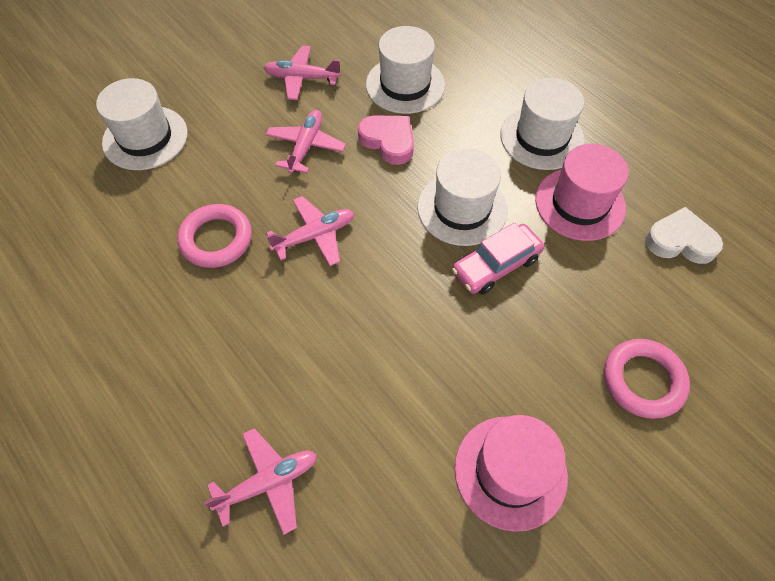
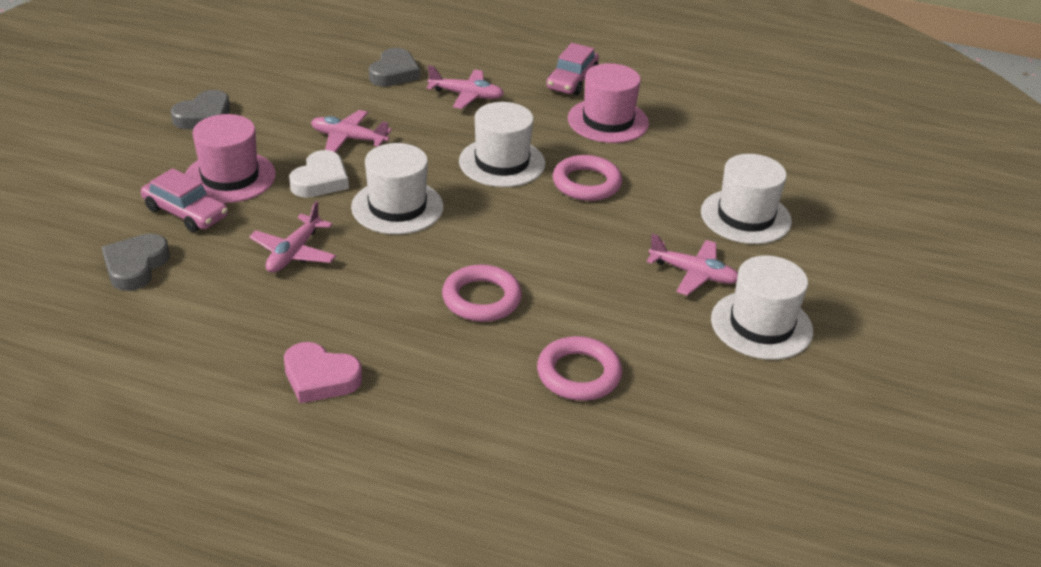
grey heart: none = 0 -> [102,234,170,291] [171,90,230,129] [369,48,420,86] = 3
pink car: [452,222,544,295] = 1 -> [141,168,228,232] [546,43,599,95] = 2
pink ring: [177,204,252,268] [604,339,690,419] = 2 -> [442,265,522,322] [537,336,622,401] [553,155,622,201] = 3

